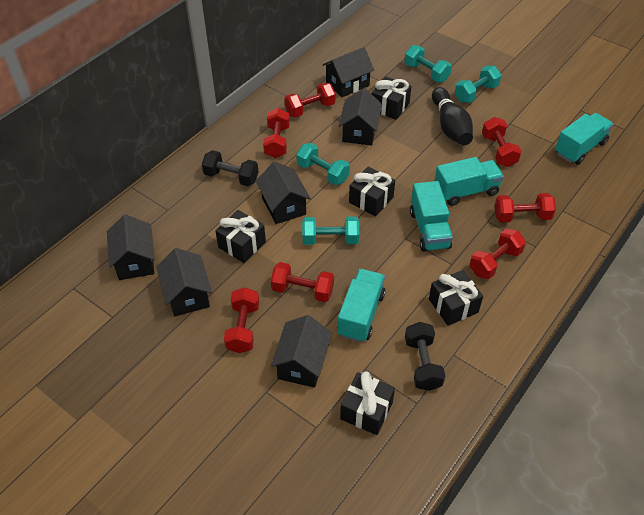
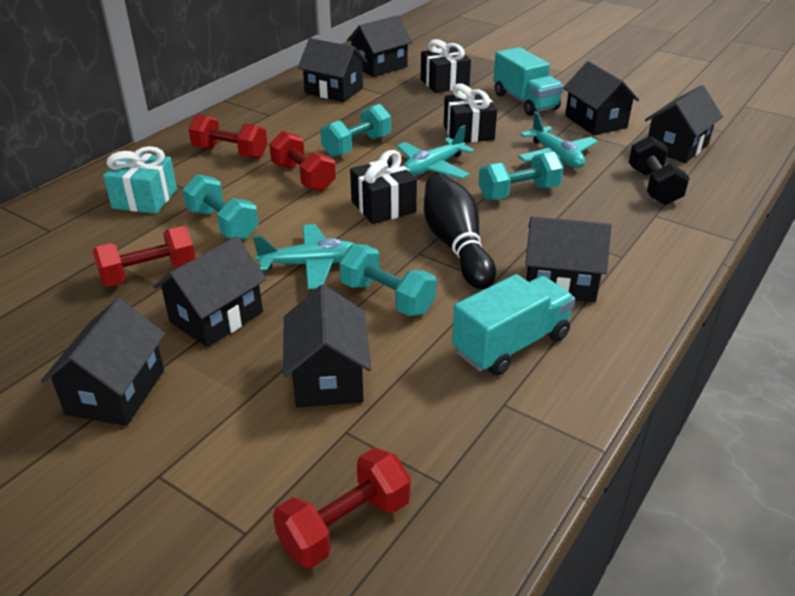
black dumbbell: [202,150,258,186] [405,322,445,391] = 2 -> [629,136,689,205] = 1
black gift: [215,210,266,263] [340,371,395,435] [349,166,395,216] [372,77,411,120] [429,270,483,326] = 5 -> [350,150,417,224] [421,39,471,93] [444,83,497,143] = 3
black house: [107,214,155,280] [156,248,212,316] [256,161,311,224] [271,315,332,388] [323,47,374,97] [339,88,382,145] = 6 -> [41,298,165,426] [153,236,267,347] [283,285,371,407] [298,38,367,102] [347,15,412,77] [525,216,611,302] [563,61,639,135] [645,85,723,163] = 8
red dumbbell: [224,287,259,353] [263,108,290,158] [271,262,334,302] [285,83,336,117] [470,228,526,279] [482,117,522,167] [495,193,556,223] = 7 -> [92,226,195,287] [188,115,267,159] [269,131,336,191] [273,448,411,568] = 4
turquoise gift: none = 0 -> [103,146,177,214] = 1
turquoise plane: none = 0 -> [253,224,355,289] [397,125,475,179] [518,111,598,168] = 3
turquoise truck: [337,269,385,342] [410,181,453,252] [435,157,504,206] [555,113,613,165] = 4 -> [452,274,575,376] [493,47,563,116] = 2

